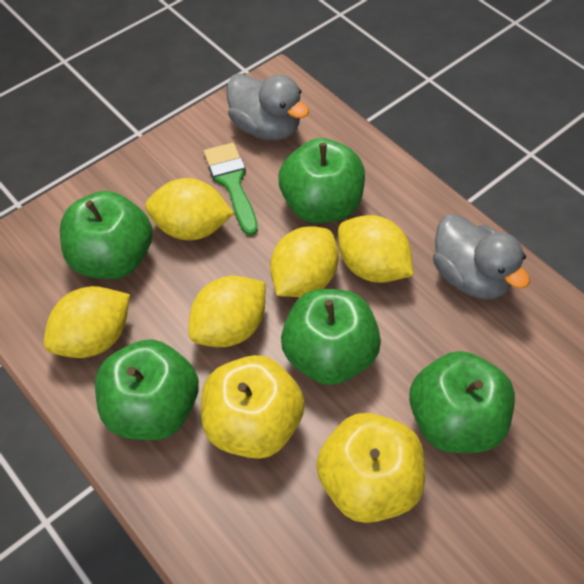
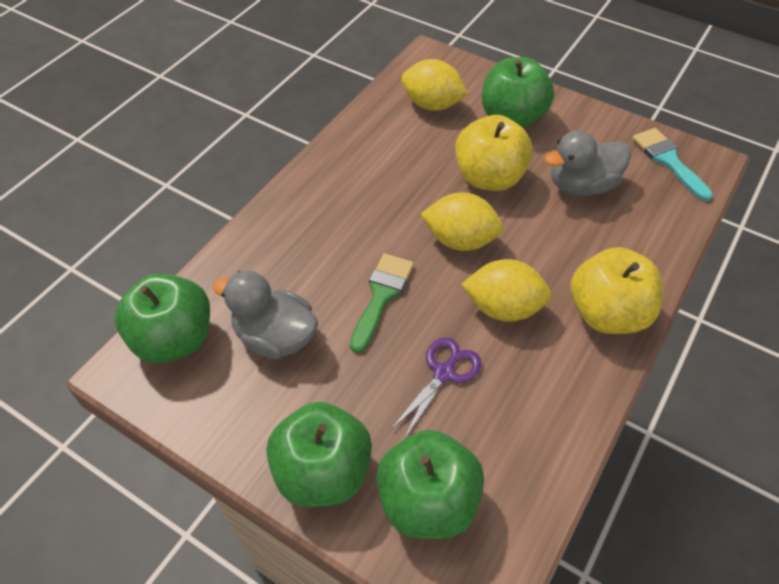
green apple: [60,191,153,279] [95,339,199,440] [278,138,365,223] [281,289,381,385] [409,351,515,453] = 5 -> [115,273,210,363] [267,402,372,507] [376,430,484,539] [482,57,554,128] = 4
purple scissors: none = 0 -> [392,337,482,439] = 1
turquoise brush: none = 0 -> [632,128,713,201] = 1
yellow lemon: [44,286,130,358] [145,178,234,240] [189,276,265,347] [270,226,339,297] [338,215,414,283] = 5 -> [401,59,468,111] [421,192,503,251] [461,259,552,322] = 3

